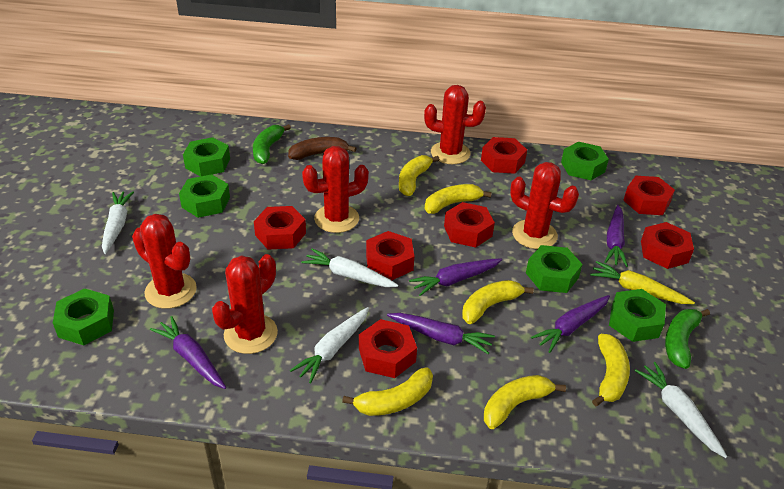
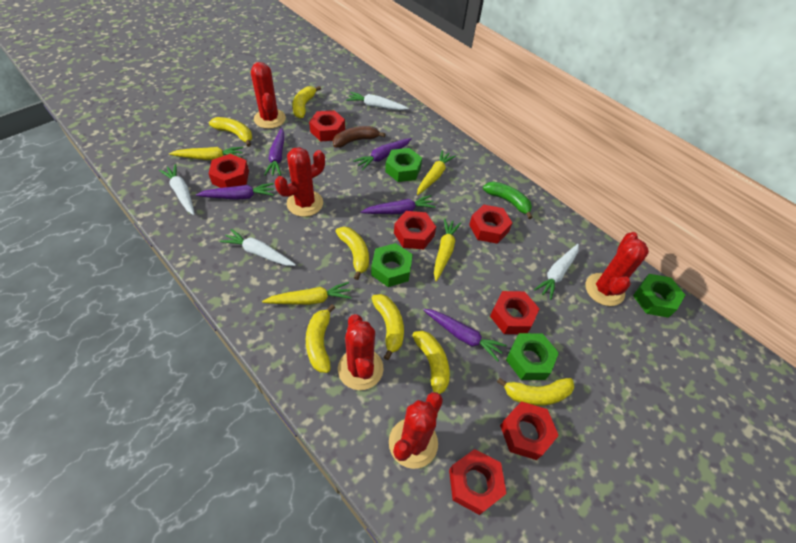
green banana: [253,124,291,164] [665,309,710,369] = 2 -> [483,182,533,219] = 1
green nut: [53,288,114,345] [179,174,230,218] [183,137,230,177] [526,245,583,293] [561,142,609,180] [609,289,666,342] = 6 -> [371,243,413,287] [385,148,422,182] [506,333,559,380] [633,274,685,318] = 4
yellow banana: [342,367,433,416] [399,155,440,196] [425,184,492,214] [462,280,534,324] [484,375,566,429] [592,334,630,406] = 6 -> [209,117,252,147] [292,86,321,118] [306,304,335,373] [335,227,369,280] [371,294,404,360] [412,331,450,394] [497,378,574,406] = 7
yellow carrot: [590,261,695,304] = 1 -> [169,147,243,160] [262,282,352,305] [417,150,456,195] [434,219,461,282] = 4

